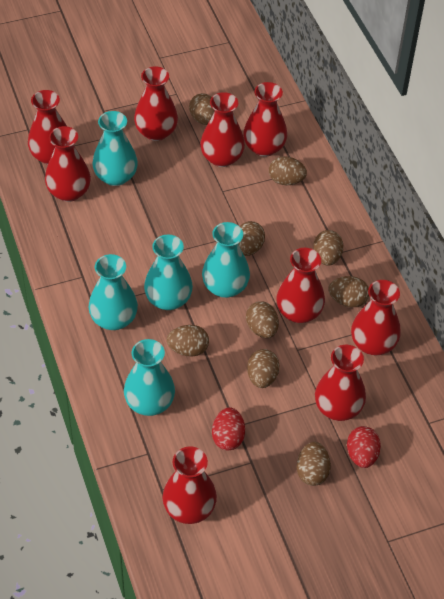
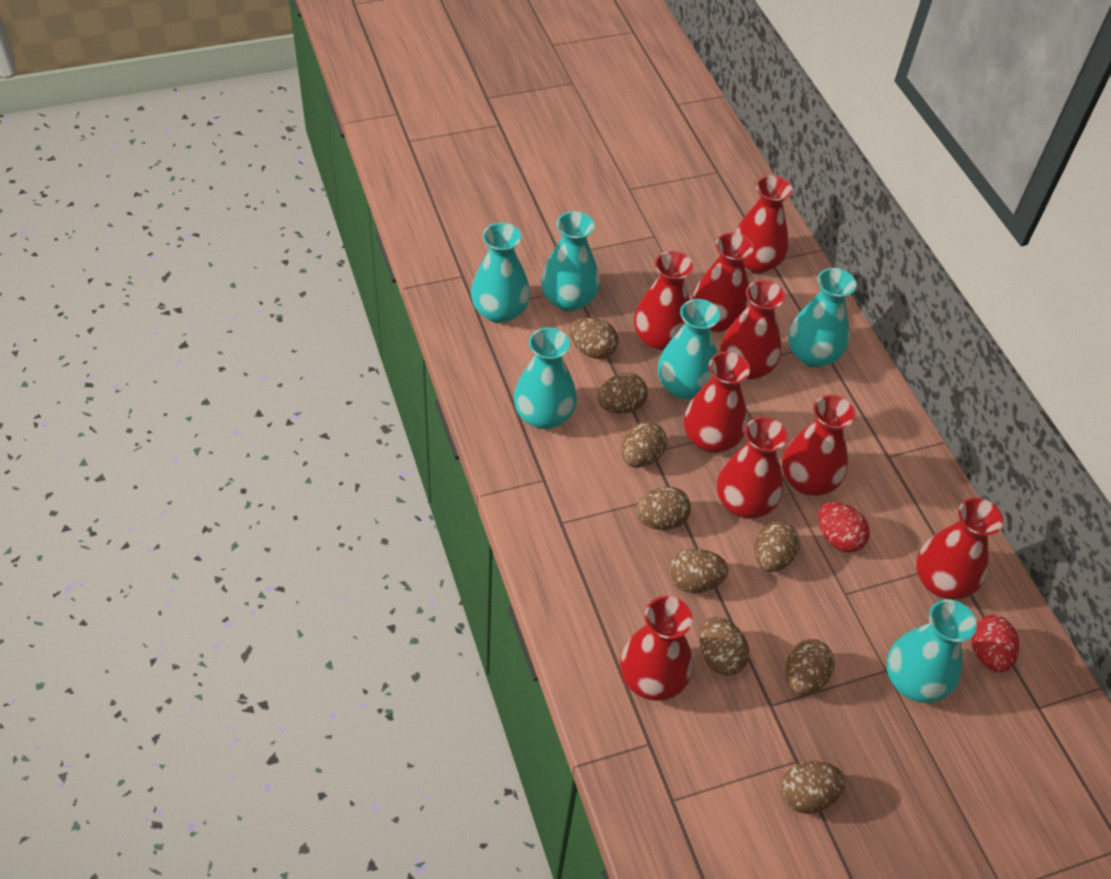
turquoise vase: [89,254,138,330] [92,111,138,186] [124,339,175,416] [144,234,193,310] [202,222,250,298] = 5 -> [471,222,530,323] [514,327,577,429] [541,211,600,312] [658,299,720,400] [788,268,856,368] [886,599,977,703] = 6

